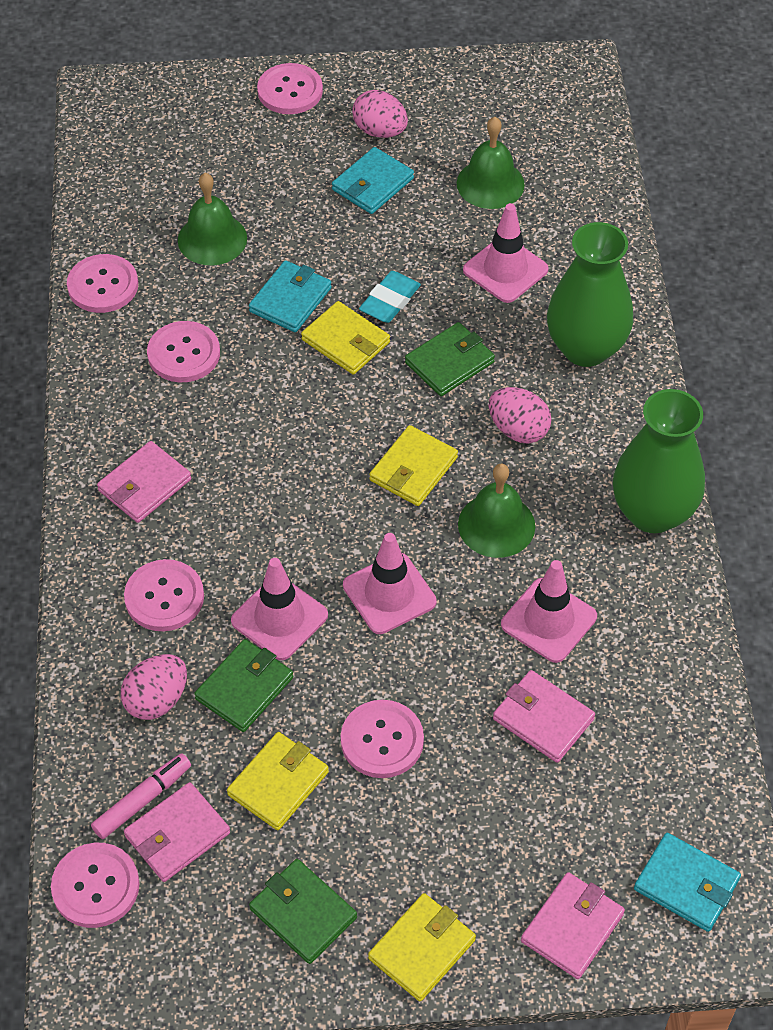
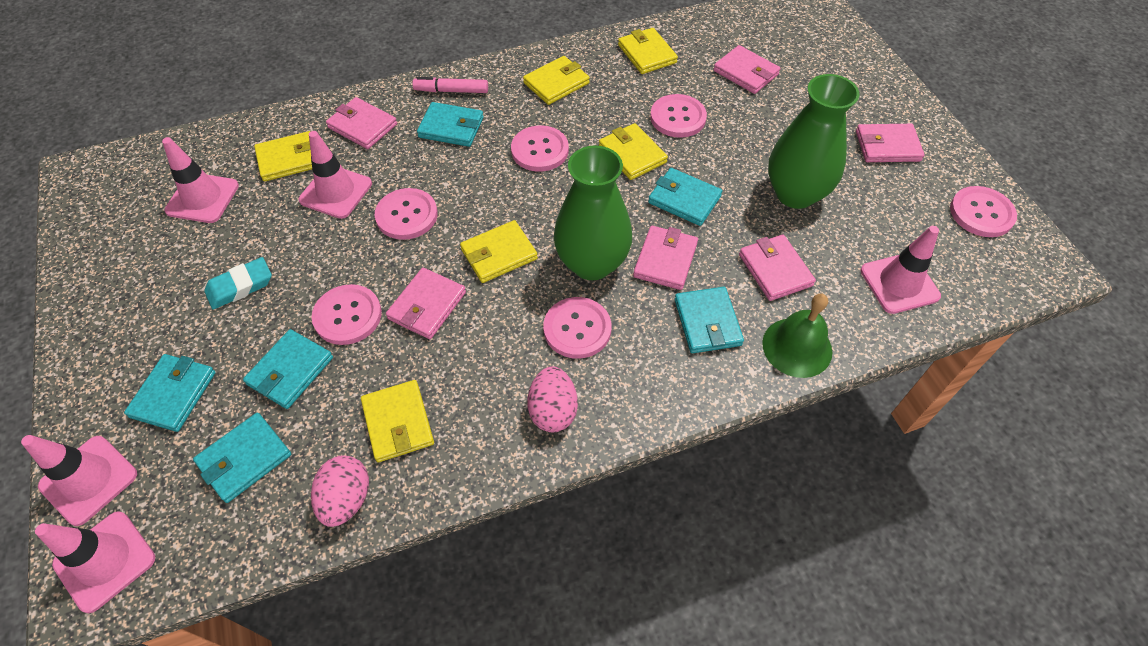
green bell: [178,173,247,265] [457,117,525,209] [458,464,535,558] = 3 -> [762,294,832,378] = 1
green wallet: [194,639,293,732] [249,859,357,964] [405,322,495,396] = 3 -> none = 0
pink egg: [121,654,187,720] [352,90,408,138] [489,387,551,444] = 3 -> [311,456,369,527] [527,366,578,432] = 2
pink traffic cone: [231,558,328,660] [343,533,437,634] [463,203,549,303] [501,560,597,663] = 4 -> [21,435,137,526] [35,511,155,613] [162,137,239,223] [299,131,372,219] [860,226,941,314] = 5
pink wallet: [97,441,191,523] [124,782,230,882] [493,670,595,763] [521,872,625,979] = 4 -> [326,97,397,149] [386,268,466,339] [633,226,698,290] [713,45,780,94] [739,235,816,301] [856,124,925,162] = 6
turquoise wallet: [249,260,332,332] [332,147,414,214] [634,833,741,932] = 3 -> [124,354,216,432] [193,413,291,503] [243,329,333,409] [417,102,484,147] [648,168,722,226] [675,287,744,353] = 6
yellow wallet: [227,732,329,830] [301,301,390,375] [368,893,476,1001] [369,425,458,506] = 4 -> [254,131,312,181] [361,380,434,462] [460,220,538,283] [523,56,590,105] [599,123,668,180] [618,28,678,74] = 6

